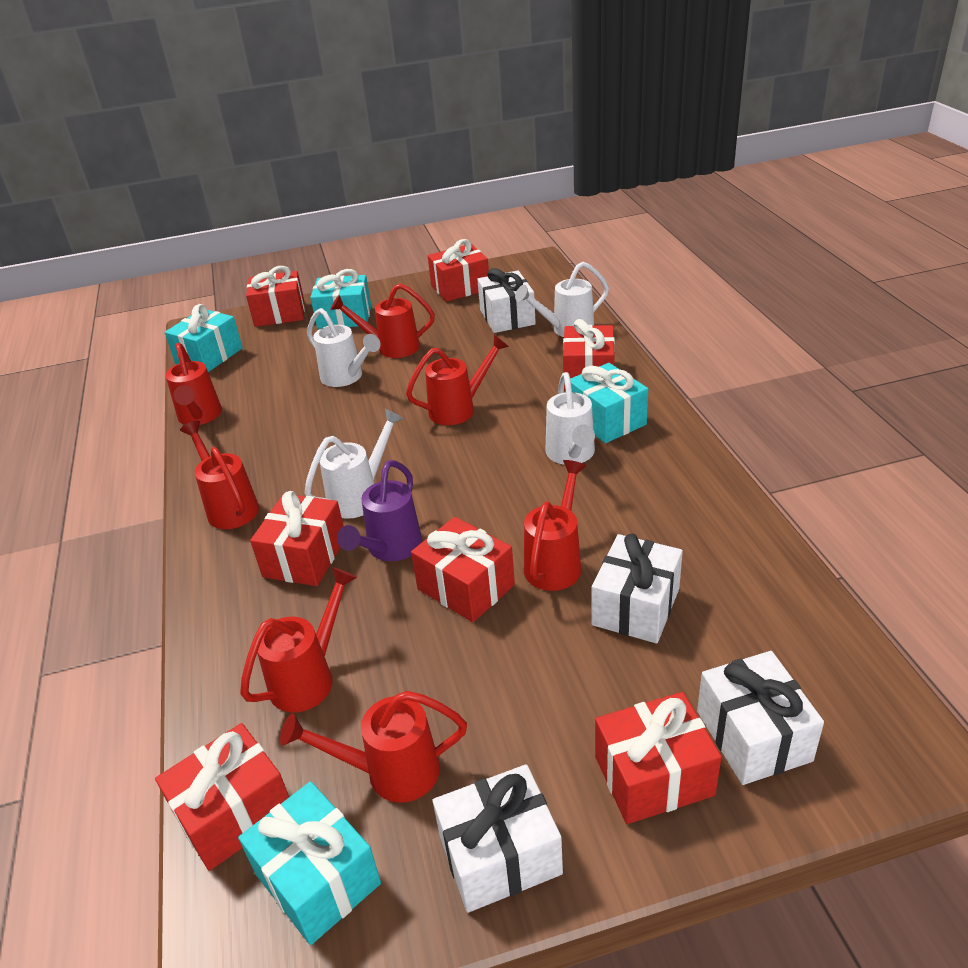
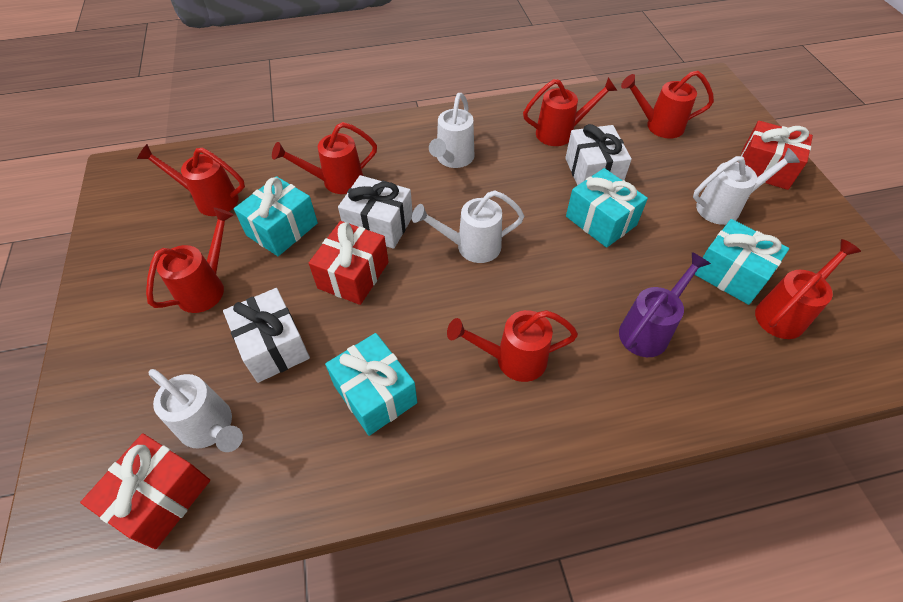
red gift: [155,723,289,871] [246,266,305,327] [250,491,344,586] [411,517,515,622] [428,239,489,302] [563,319,615,390] [595,692,721,824] = 7 -> [80,433,210,549] [309,221,389,305] [738,121,813,190] = 3
white gift: [432,764,563,913] [477,268,536,333] [592,534,683,643] [697,651,824,785] = 4 -> [223,288,310,383] [338,175,413,249] [565,124,632,186] = 3

